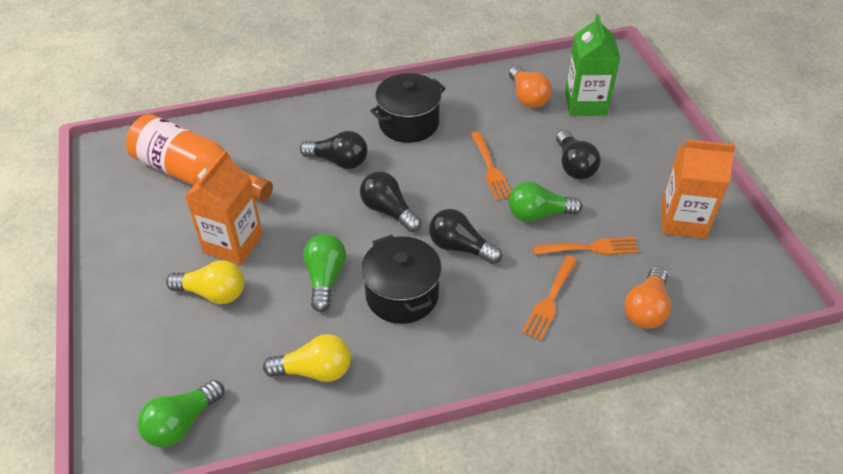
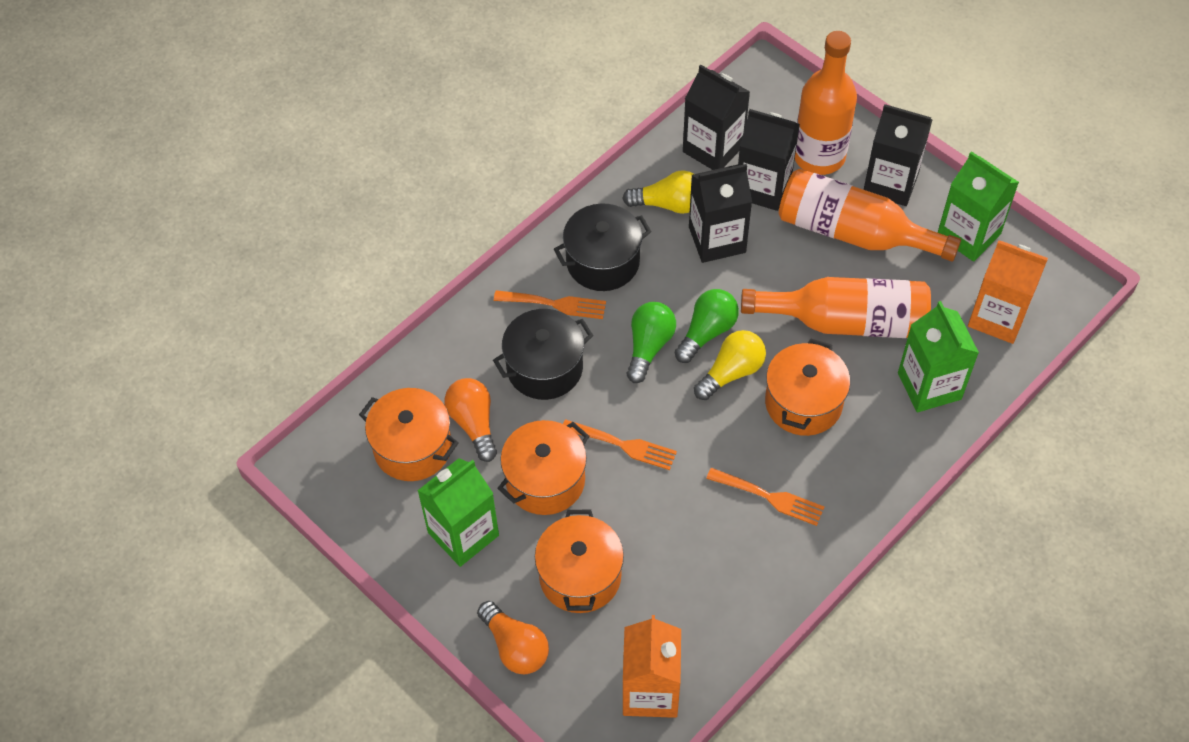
black carton: none = 0 -> [683,65,750,170] [689,164,752,263] [738,109,800,211] [864,104,933,206] = 4
black light bulb: [300,131,367,169] [360,171,422,232] [429,209,502,264] [556,130,601,180] = 4 -> none = 0
green carton: [565,14,620,116] = 1 -> [417,458,499,567] [898,301,979,412] [938,151,1019,262] = 3
green light bulb: [137,380,224,447] [303,234,346,312] [508,182,582,222] = 3 -> [627,302,676,383] [675,289,739,363] = 2
orange bottle: [126,114,273,202] = 1 -> [741,277,931,338] [779,168,961,262] [795,31,857,175] = 3
orange pot: none = 0 -> [359,388,458,481] [497,420,589,515] [535,510,624,613] [765,339,850,436] = 4

